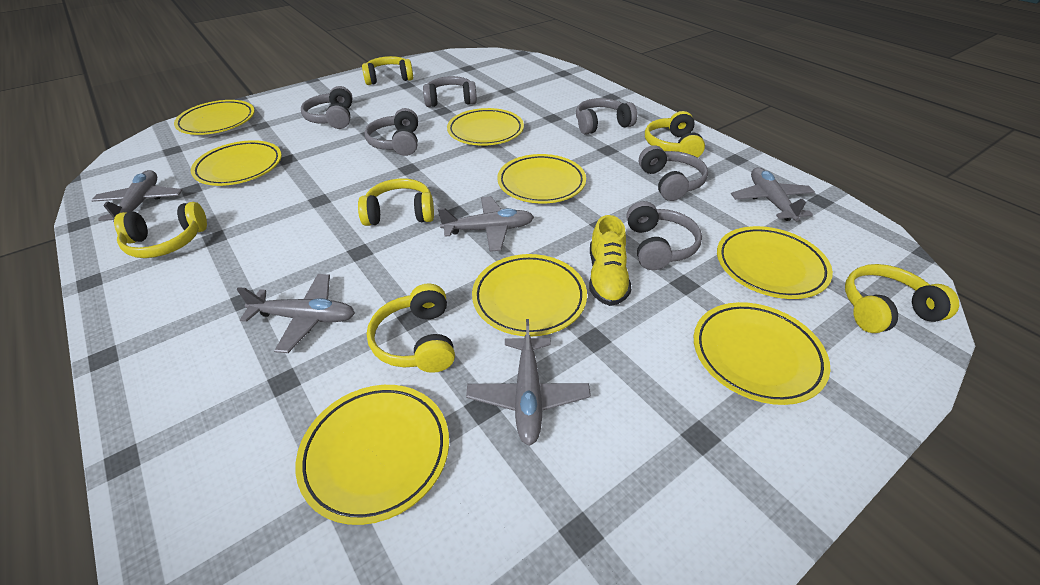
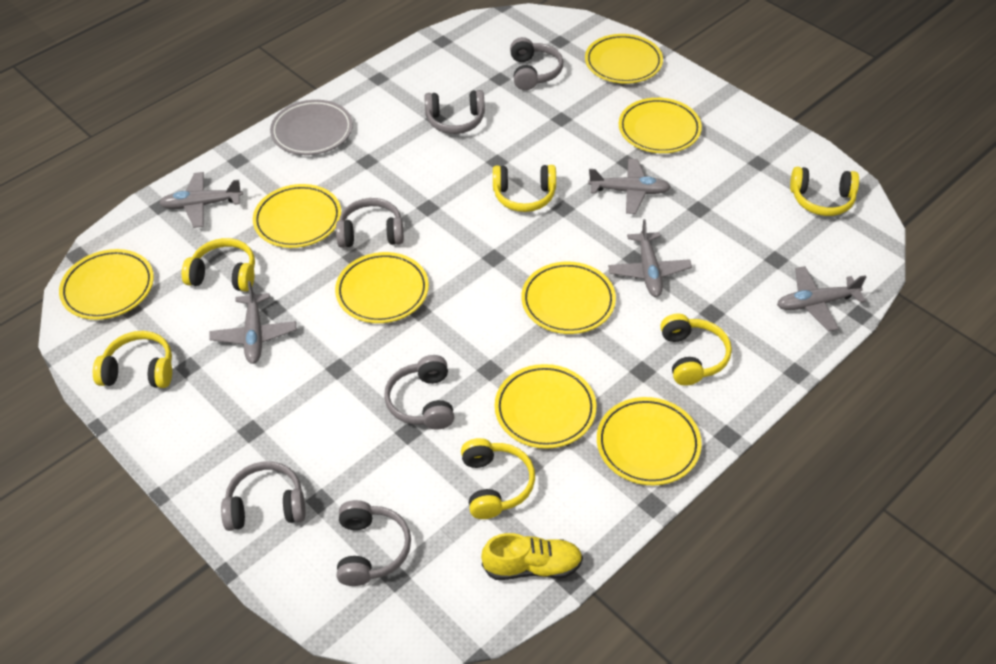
grey plate: none = 0 -> [270,100,353,155] = 1

